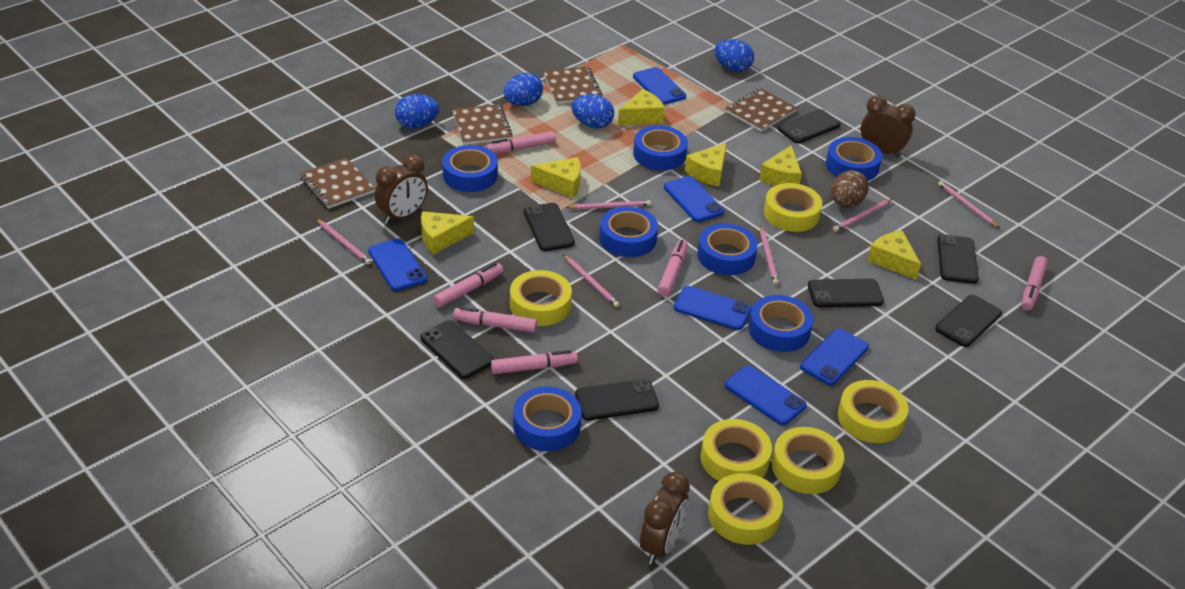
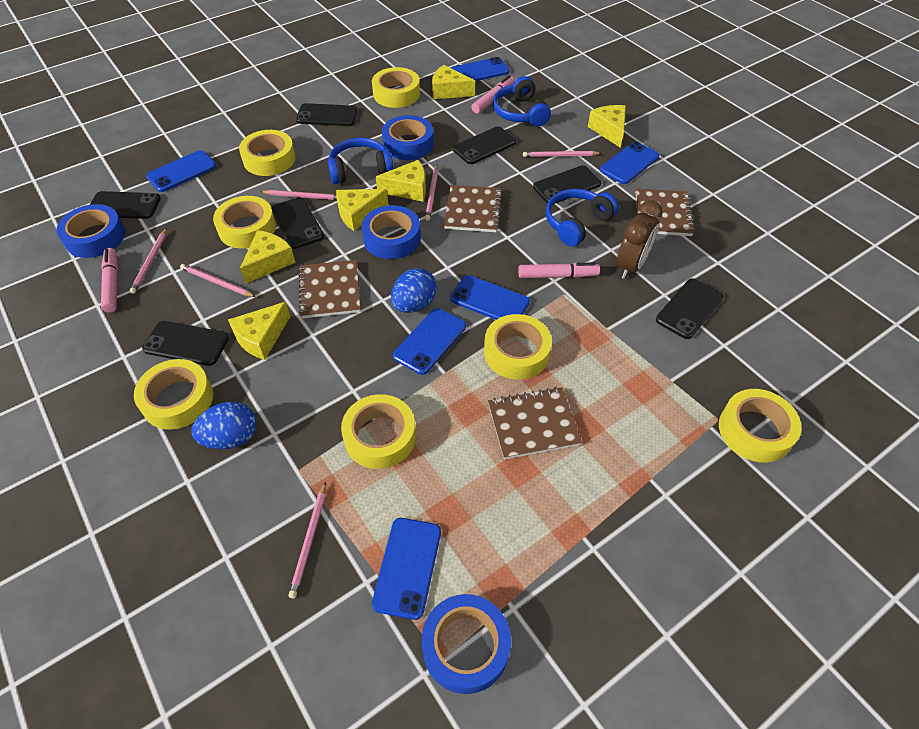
blue egg: [395,94,439,128] [504,73,543,106] [571,94,614,129] [714,39,754,72] = 4 -> [191,402,257,449] [391,268,437,313] = 2
blue headphones: none = 0 -> [328,138,394,184] [493,76,551,127] [546,189,619,247] = 3
blue tape: [442,145,498,192] [513,387,581,451] [599,206,658,257] [633,125,688,171] [697,223,758,275] [748,295,813,352] [826,137,882,181] = 7 -> [56,204,125,258] [361,205,421,259] [382,115,434,160] [421,594,511,694] = 4
brown clock: [375,154,428,224] [640,472,690,565] [861,95,916,158] = 3 -> [617,200,663,279] = 1
brown egg: [832,170,869,207] = 1 -> none = 0
pink marker: [433,263,503,307] [453,307,537,333] [486,131,556,154] [491,350,578,374] [658,240,688,297] [1021,256,1048,311] = 6 -> [101,248,118,313] [471,75,515,114] [518,262,600,278] = 3
yellow tape: [510,270,572,326] [701,419,772,481] [708,473,783,545] [764,183,822,232] [772,427,844,494] [838,380,908,443] = 6 -> [134,359,213,430] [213,196,276,249] [239,130,296,176] [341,394,416,469] [372,67,420,108] [484,314,552,380] [719,389,802,463] = 7

